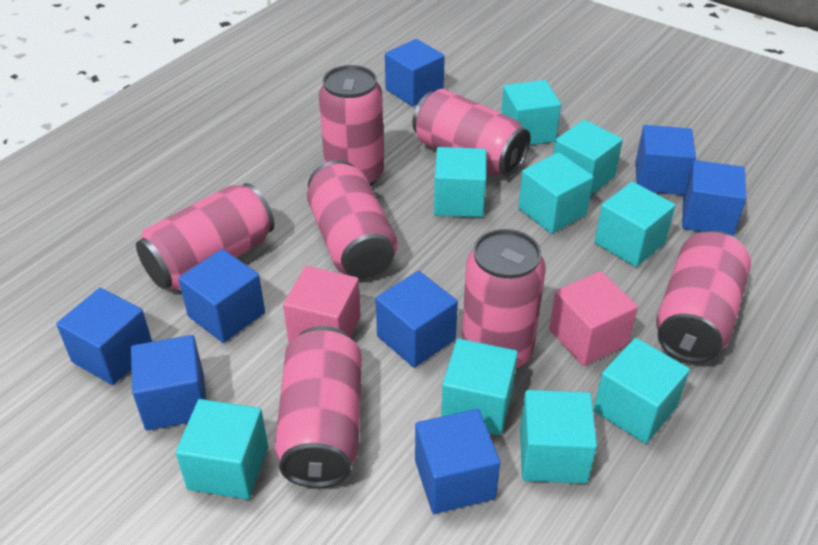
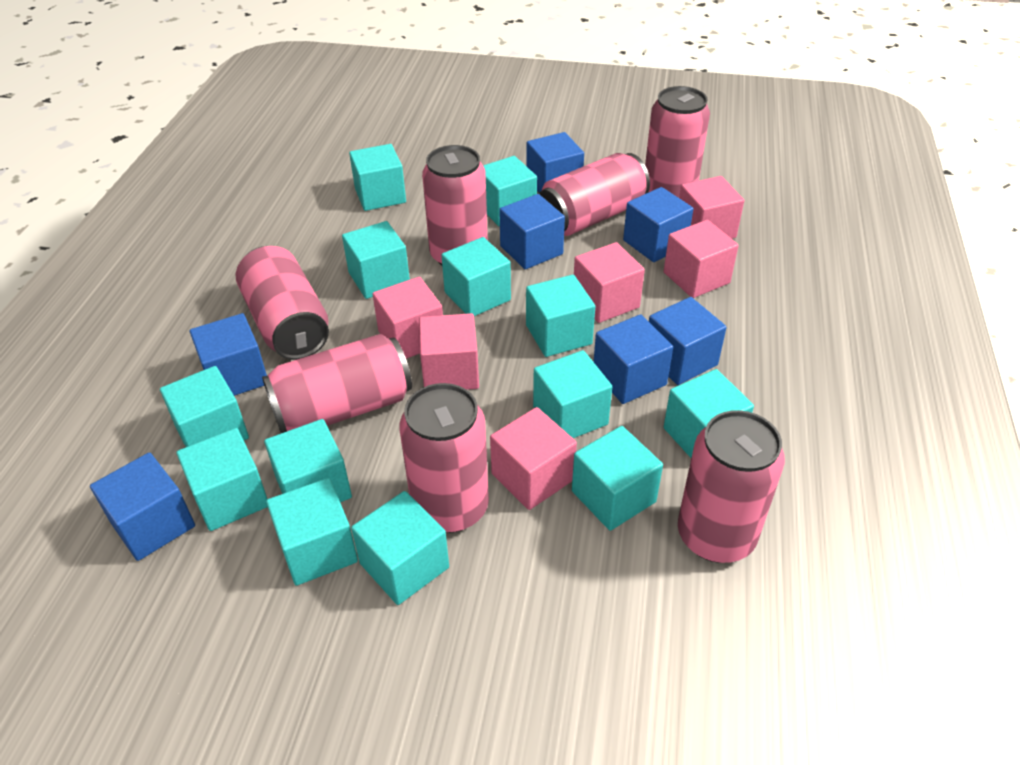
blue cube: [56,288,152,385] [131,335,206,431] [178,249,265,343] [376,271,458,368] [385,39,445,106] [415,409,500,514] [635,125,696,195] [682,160,747,236] = 8 -> [90,452,195,561] [190,313,267,396] [499,194,565,269] [526,132,584,193] [593,314,673,404] [623,187,693,262] [649,297,727,385] = 7
pink cube: [283,266,361,343] [549,271,638,366] = 2 -> [372,277,443,359] [419,313,479,390] [490,407,577,510] [574,242,645,323] [664,220,739,298] [679,176,744,239] = 6
turquoise cube: [176,399,268,500] [434,147,487,217] [441,338,518,436] [501,80,561,145] [518,152,594,234] [520,390,597,484] [553,120,623,196] [593,338,690,444] [595,182,675,267] = 9 -> [160,366,249,447] [177,428,268,531] [264,419,352,502] [266,478,358,586] [342,221,410,299] [349,144,406,211] [351,491,449,605] [442,237,511,316] [483,156,537,226] [526,275,595,357] [533,350,612,438] [572,426,663,531] [664,369,754,458] = 13

